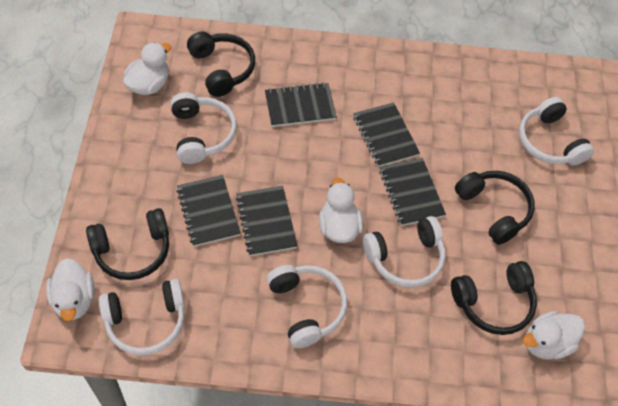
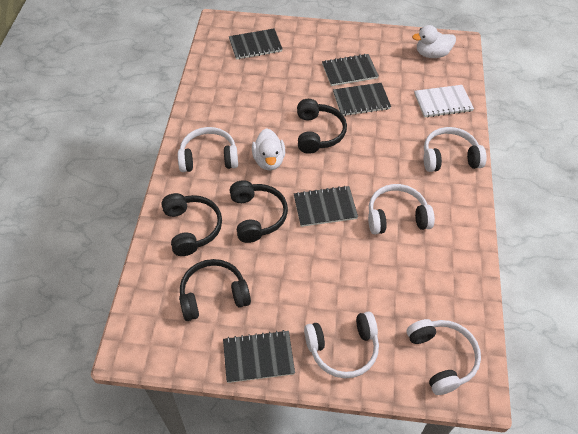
white duck: [46,258,94,321] [123,42,171,95] [319,178,363,243] [523,311,585,359] = 4 -> [252,128,285,170] [412,25,456,58] = 2
white notebook: none = 0 -> [414,85,474,118] = 1

